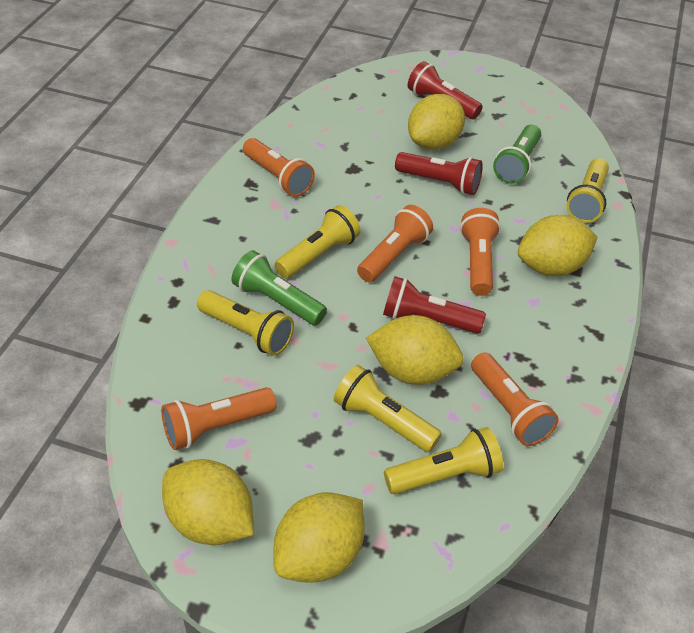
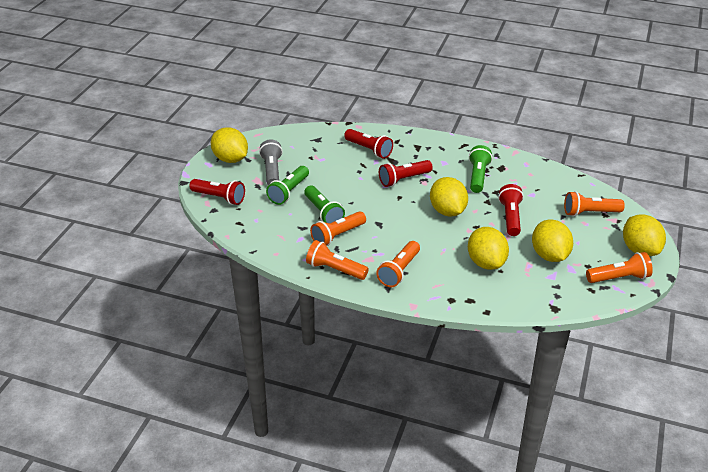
green flashlight: [231,250,327,325] [493,125,541,184] = 2 -> [266,166,309,205] [304,186,345,223] [469,145,492,193] = 3
grey flashlight: none = 0 -> [259,140,283,185] = 1
red flashlight: [383,276,486,333] [395,152,483,195] [408,61,482,119] = 3 -> [189,179,245,205] [344,129,393,159] [379,160,433,187] [498,184,524,236] = 4
yellow flashlight: [197,290,294,356] [275,205,361,278] [334,365,442,452] [384,427,503,494] [566,158,609,223] = 5 -> none = 0

